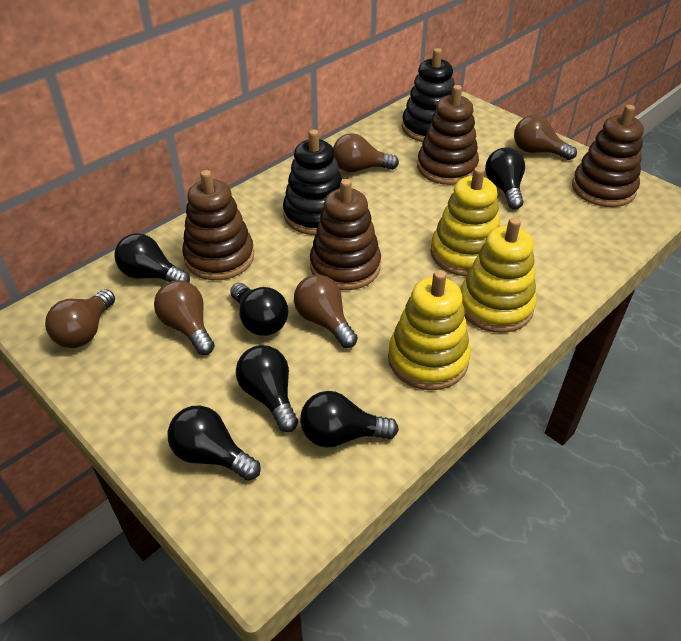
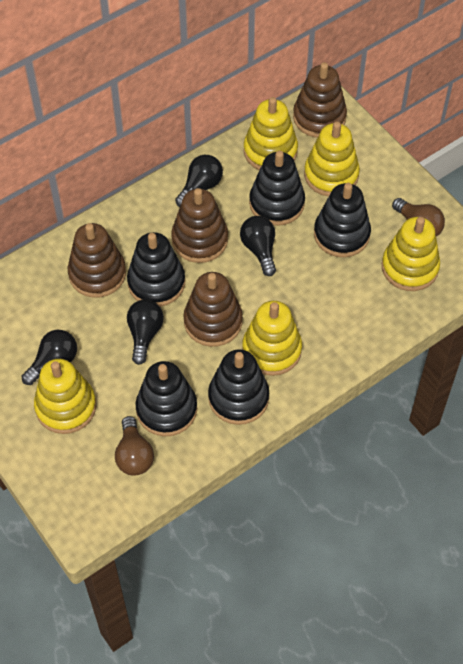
black light bulb: [114,233,190,282] [168,406,261,481] [230,283,288,336] [236,345,298,432] [300,391,399,448] [485,147,525,209] = 6 -> [22,330,77,385] [127,299,164,365] [175,155,223,207] [240,216,276,276] = 4
black stacking toy: [283,129,342,235] [402,48,455,142] = 2 -> [127,232,185,307] [136,361,197,436] [208,349,269,425] [249,151,305,226] [314,183,371,257] = 5
brown light bulb: [45,289,115,348] [154,280,215,355] [294,275,358,348] [333,133,399,172] [514,115,577,160] = 5 -> [115,416,154,476] [392,198,445,236] = 2
yellow stacking toy: [388,270,471,390] [431,166,500,277] [460,217,537,333] = 3 -> [34,359,96,434] [242,301,302,376] [244,97,298,170] [304,121,360,196] [382,217,440,291] = 5

